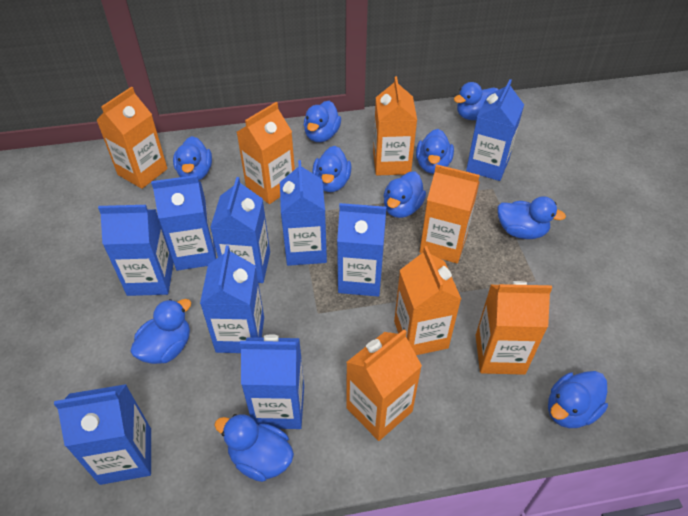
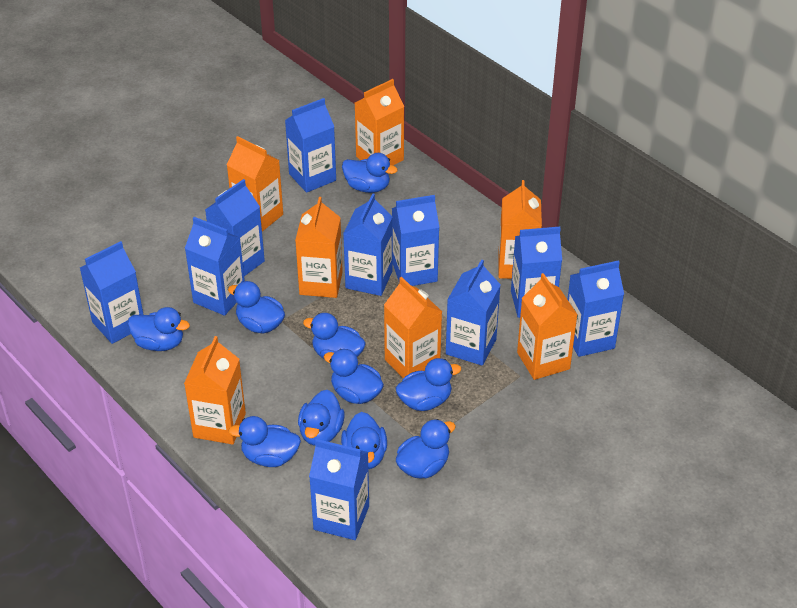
blue carton: [54,384,151,485] [98,205,174,296] [151,175,216,271] [200,245,264,353] [210,177,270,283] [240,334,304,429] [280,160,327,266] [337,203,386,296] [466,79,524,181] = 9 -> [80,241,144,344] [185,217,245,316] [205,179,265,276] [285,98,336,193] [309,439,369,540] [343,193,393,296] [392,195,439,286] [446,259,501,366] [511,227,562,318] [567,260,624,357] = 10

